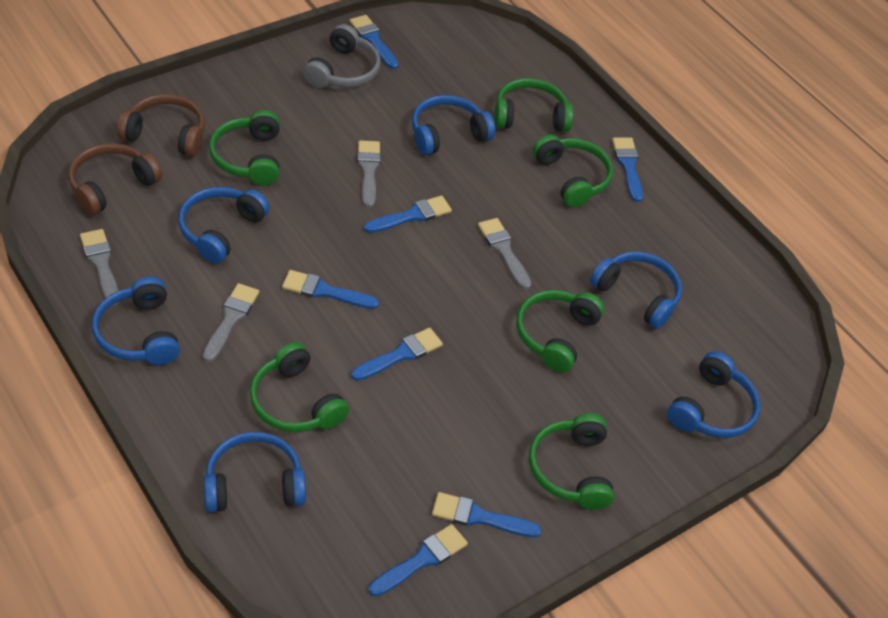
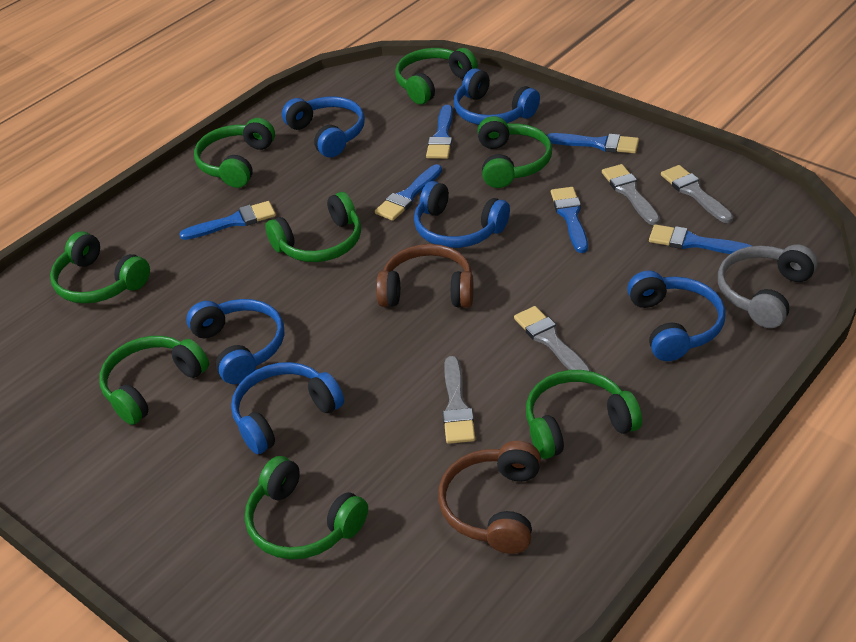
blue brush: [282,270,379,309] [350,15,399,69] [351,328,443,381] [364,195,452,233] [369,524,468,597] [432,492,541,538] [612,137,643,202] = 7 -> [179,201,276,240] [375,164,442,221] [426,105,453,159] [547,133,639,153] [551,187,588,253] [649,224,752,254] = 6
green headphones: [209,110,280,185] [250,342,349,432] [494,78,573,132] [516,290,604,373] [529,413,614,510] [533,135,613,207] = 6 -> [50,231,150,304] [99,336,209,425] [194,118,275,188] [245,456,368,559] [265,192,361,262] [395,48,478,104] [477,116,552,188] [526,370,642,459] = 8

